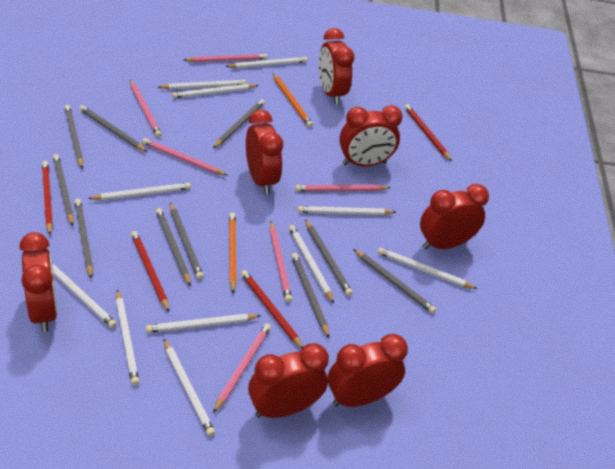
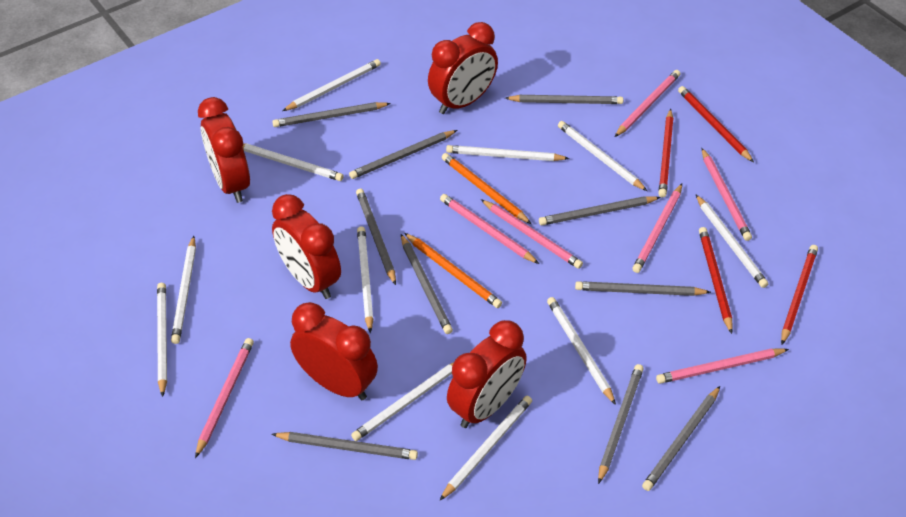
pink pencil: [130,80,162,137] [142,138,228,176] [184,54,267,62] [213,323,271,413] [270,221,292,302] [295,185,391,191] = 6 -> [195,338,254,458] [440,194,539,264] [481,199,583,269] [615,70,681,137] [632,184,682,273] [656,348,789,384] [702,148,752,241] = 7
red clock: [19,232,57,332] [246,110,283,194] [248,343,329,418] [319,28,354,105] [328,334,408,407] [339,105,403,166] [420,184,489,250] = 7 -> [198,97,250,203] [272,194,341,299] [290,302,378,400] [428,22,498,114] [447,320,527,428] = 5

